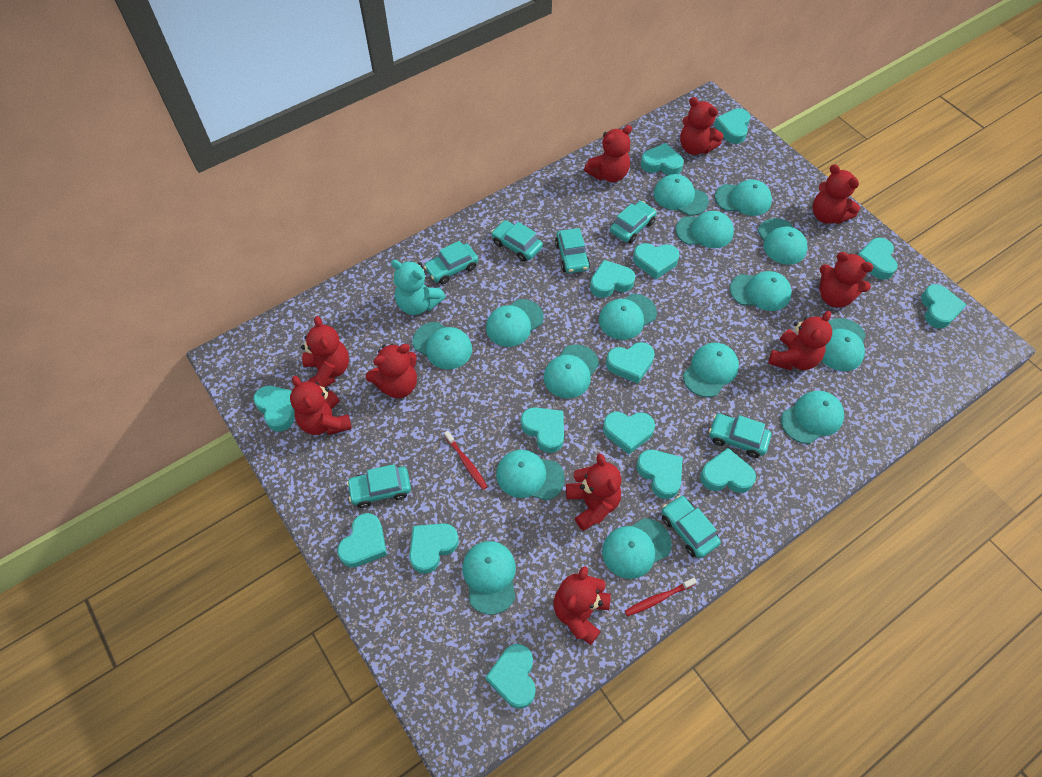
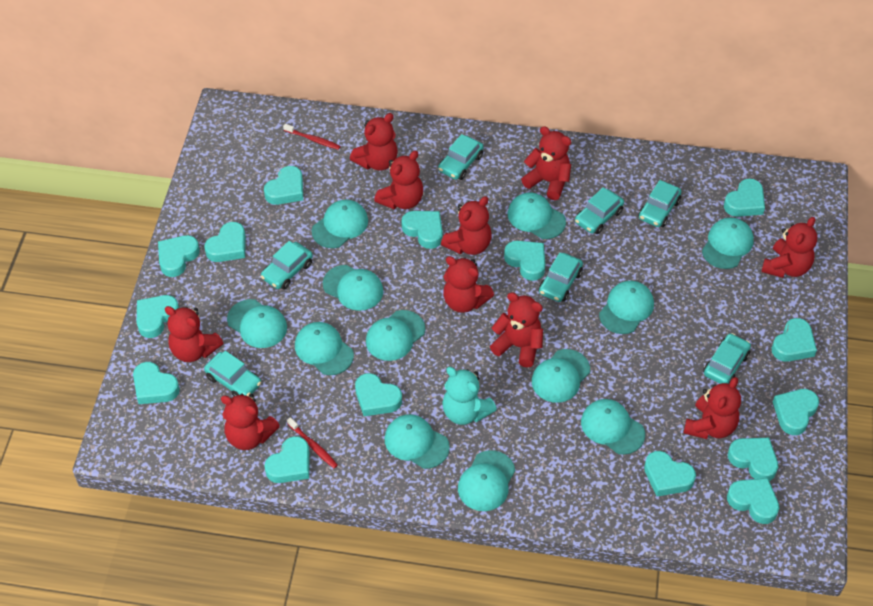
turquoise cap: [413,322,472,370] [462,541,516,615] [486,299,544,347] [496,450,565,500] [544,344,599,399] [599,294,657,340] [602,518,672,579] [654,174,709,216] [675,211,734,248] [683,343,739,397] [715,180,772,216] [730,271,792,311] [758,218,808,265] [781,391,844,444] [822,318,866,371] = 15 -> [227,299,287,348] [295,322,354,375] [312,200,368,248] [323,265,383,311] [366,310,425,361] [385,414,450,469] [458,450,515,511] [508,193,566,239] [532,349,590,403] [581,399,645,455] [599,281,654,334] [702,218,754,269] = 12

